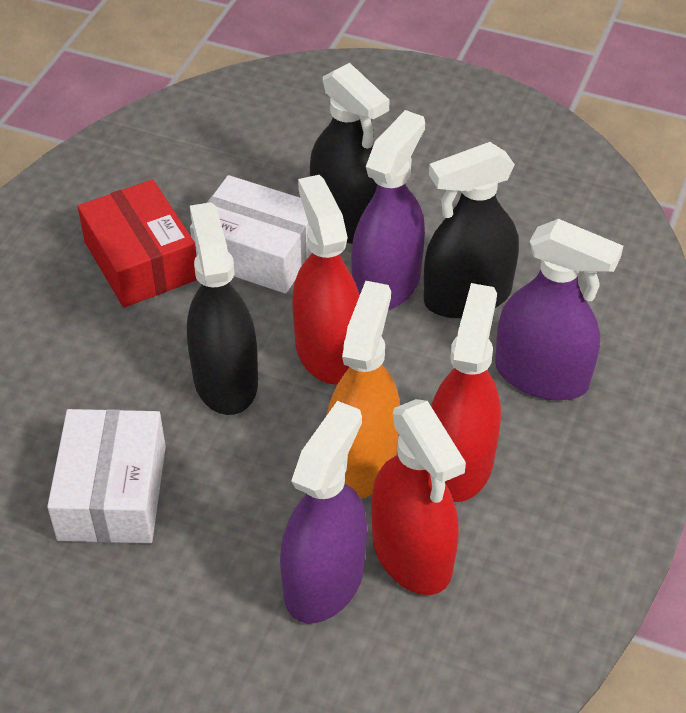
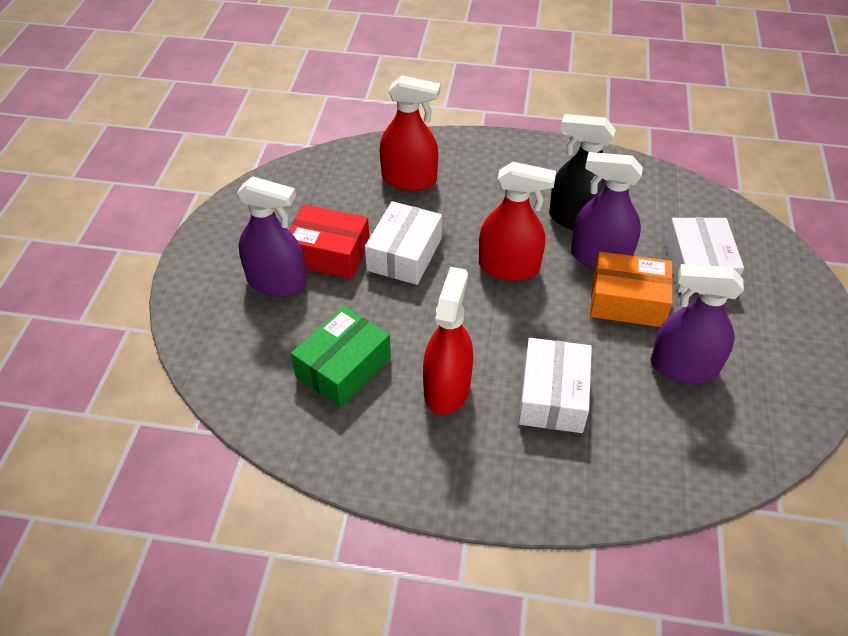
black spray bottle: [187,202,258,415] [310,63,390,244] [424,142,519,318] = 3 -> [549,114,616,230] = 1
green box: none = 0 -> [291,306,391,407] = 1
orange box: none = 0 -> [590,251,673,327] = 1
orange spray bottle: [327,281,400,499] = 1 -> none = 0
white box: [47,409,166,543] [190,175,312,294] = 2 -> [365,201,442,285] [519,338,592,433] [664,217,744,293] = 3

